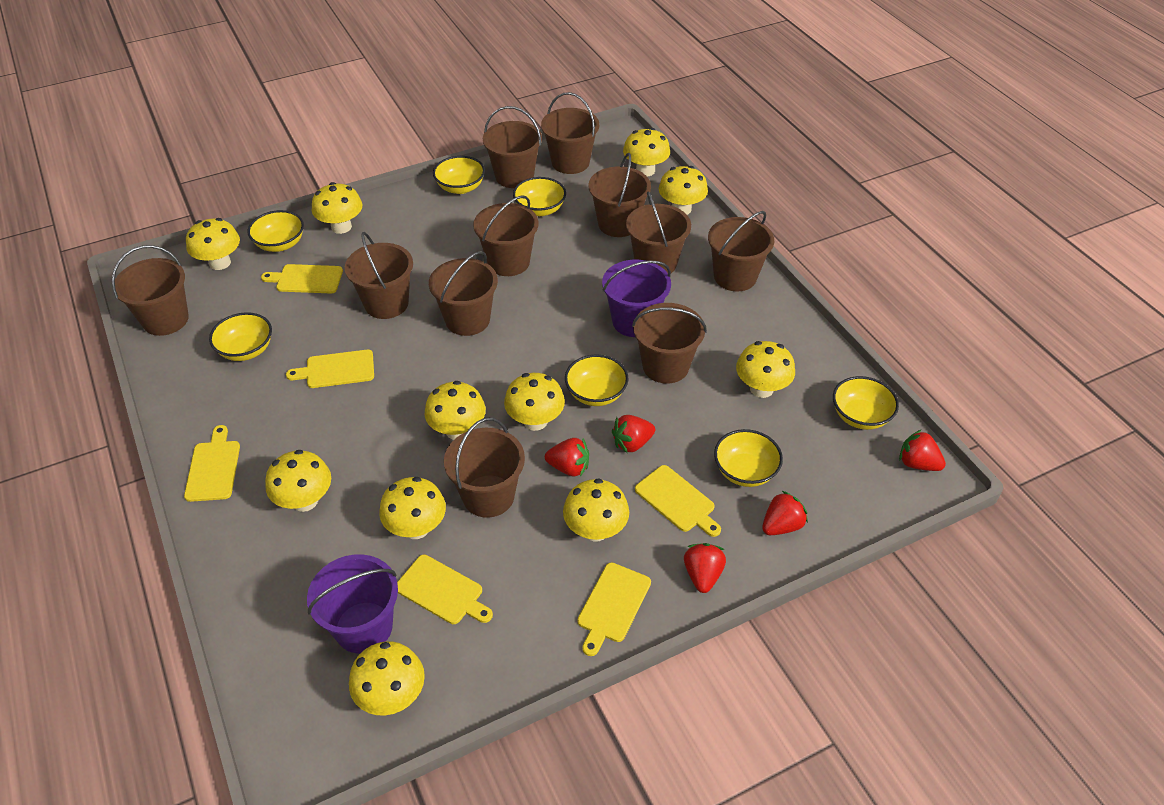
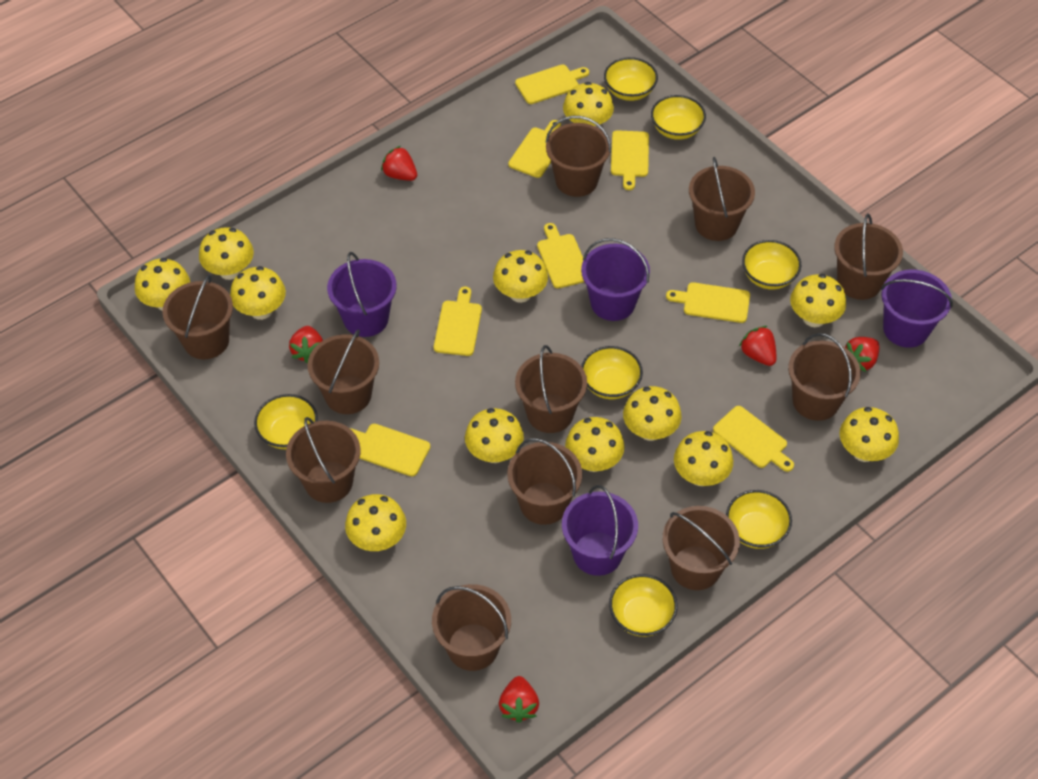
purple bucket: [307,554,398,654] [602,260,671,337] = 2 -> [327,252,397,337] [562,485,638,576] [581,238,650,321] [881,269,953,348] = 4
yellow cutting board: [184,425,240,502] [261,264,343,294] [286,350,374,388] [397,555,493,624] [577,563,651,656] [635,465,721,537] = 6 -> [350,424,430,476] [434,287,482,356] [508,120,561,178] [515,64,589,104] [537,223,584,288] [611,130,649,190] [666,282,750,323] [713,406,794,472] = 8
yellow mushroom: [186,218,240,270] [265,450,331,512] [312,182,363,234] [349,641,425,715] [379,477,446,539] [425,381,486,440] [504,373,565,431] [563,478,629,541] [623,128,670,176] [659,166,708,215] [736,341,795,398] = 11 -> [135,258,190,311] [199,227,254,280] [230,266,286,320] [345,494,406,551] [465,408,524,463] [493,250,548,303] [563,82,614,127] [565,417,625,472] [623,386,682,441] [674,431,733,486] [790,274,846,327] [840,407,899,462] = 12

